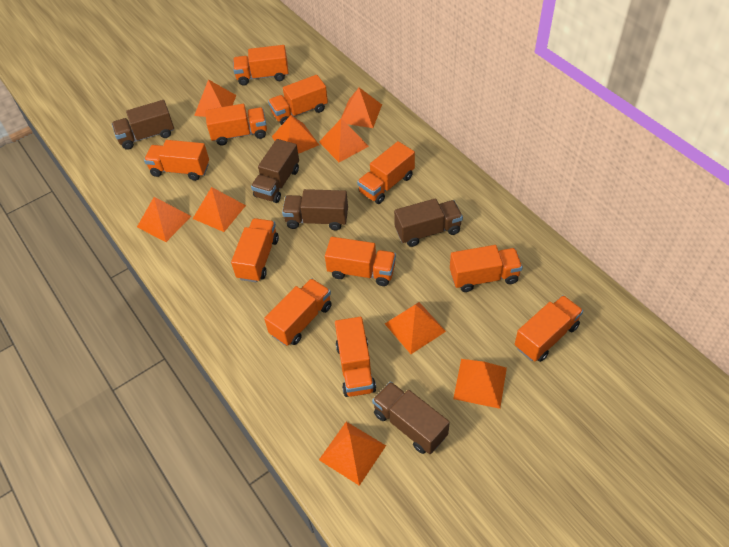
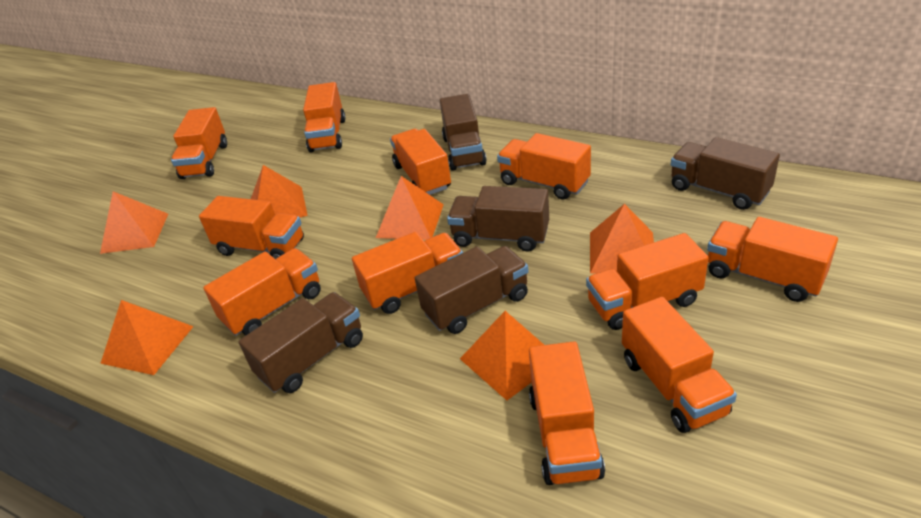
orange pyramid: [137,197,191,242] [193,187,246,232] [194,79,237,117] [272,115,319,154] [319,118,369,162] [319,422,386,486] [341,88,382,128] [385,302,446,354] [453,359,507,409] = 9 -> [100,191,168,254] [100,300,194,375] [251,165,308,218] [376,176,444,240] [460,311,544,400] [590,204,654,274] = 6

